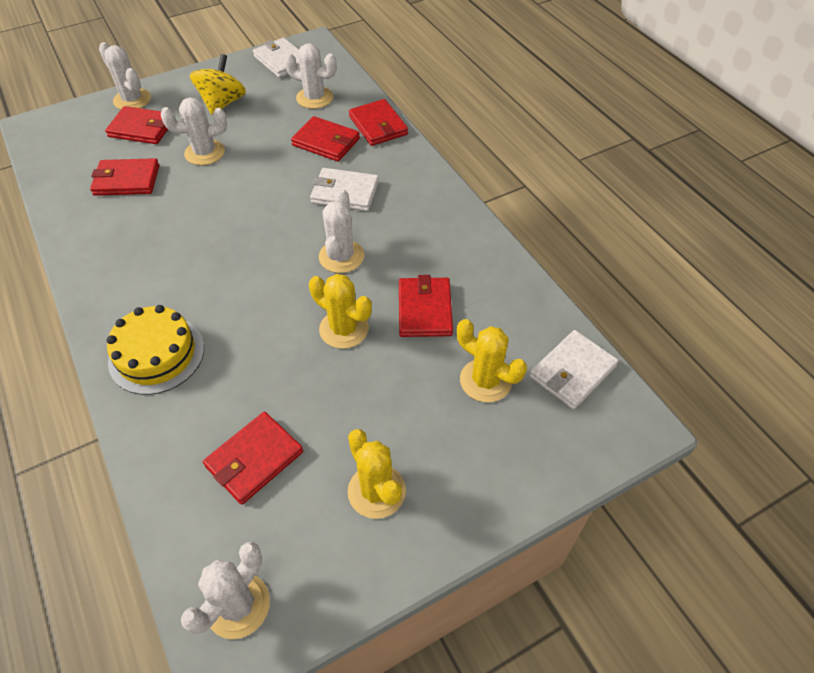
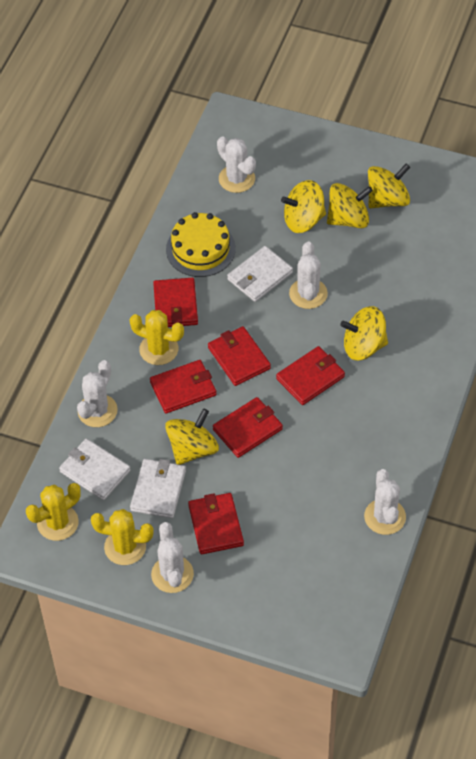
yellow spinning top: [190,54,246,115] = 1 -> [165,409,219,465] [281,180,326,233] [327,183,373,228] [340,306,388,360] [368,164,410,208] = 5

